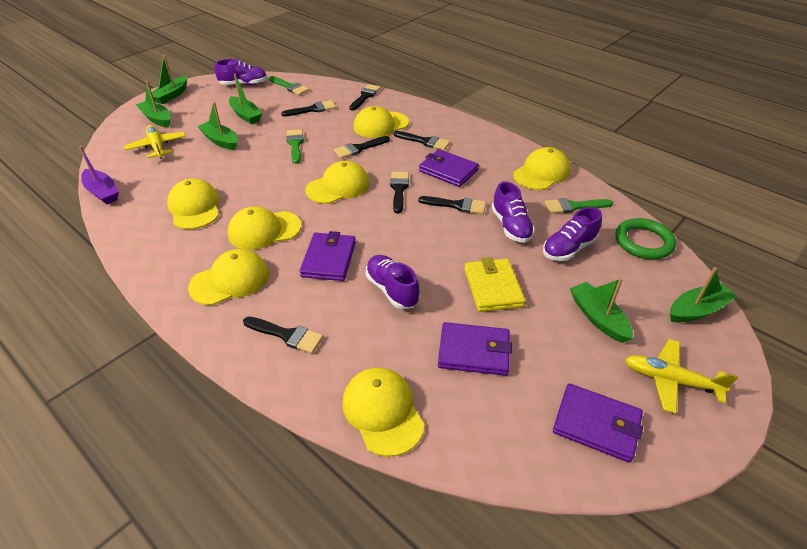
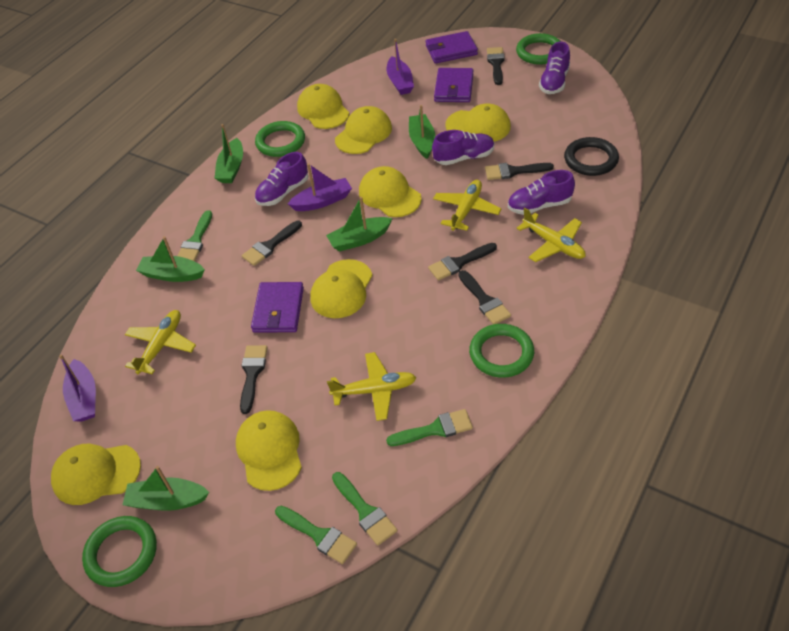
black brush: [243,317,323,354] [281,100,336,116] [334,136,390,159] [349,84,381,111] [390,172,409,213] [394,131,450,150] [418,196,486,214] = 7 -> [240,345,268,414] [242,221,302,266] [428,243,497,281] [458,270,511,324] [485,163,554,180] [487,47,505,85] = 6
black ring: none = 0 -> [564,137,619,176] = 1
green boat: [136,81,170,128] [152,55,187,104] [197,102,238,150] [229,74,262,124] [570,278,633,343] [670,267,738,323] = 6 -> [123,466,209,511] [136,236,205,282] [215,124,243,183] [326,197,393,252] [409,105,435,159] = 5
green brush: [269,76,309,95] [286,129,304,164] [545,198,613,214] = 3 -> [177,210,212,262] [275,506,357,564] [332,472,398,545] [386,409,473,446] = 4
green ring: [615,218,676,259] = 1 -> [82,516,157,587] [255,121,305,157] [469,324,534,378] [516,33,561,65] = 4
purple boat: [79,146,119,204] = 1 -> [59,354,96,422] [288,163,352,211] [387,39,414,95] = 3
purple wallet: [300,231,356,281] [419,149,479,187] [438,322,512,376] [553,383,643,463] = 4 -> [251,282,304,332] [425,31,478,64] [434,68,473,102] = 3
yellow plane: [124,125,186,159] [625,339,738,414] = 2 -> [125,310,196,374] [327,352,416,421] [433,180,501,231] [517,208,585,262] = 4
yellow wallet: [464,257,525,312] = 1 -> none = 0

